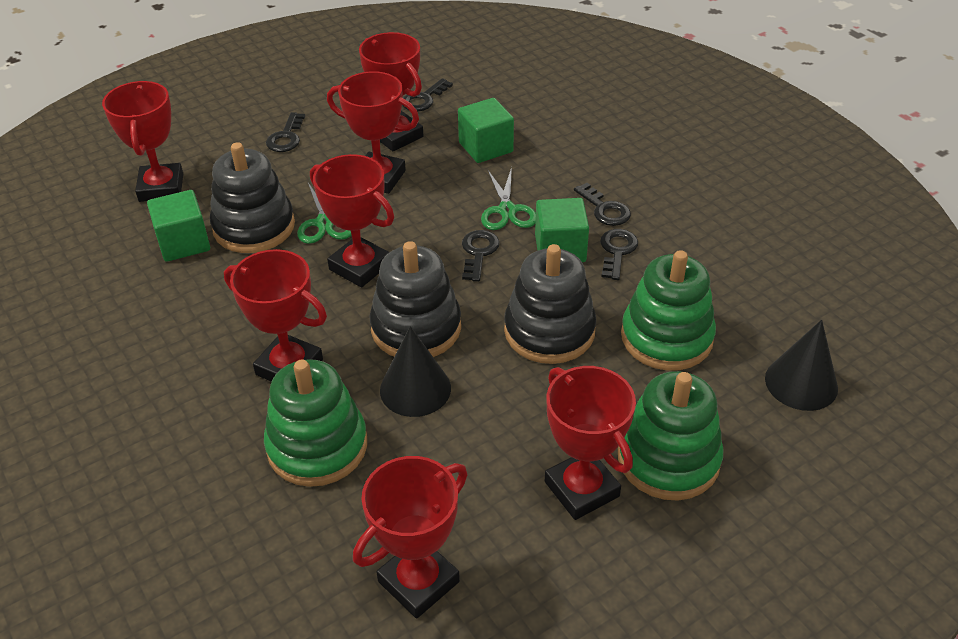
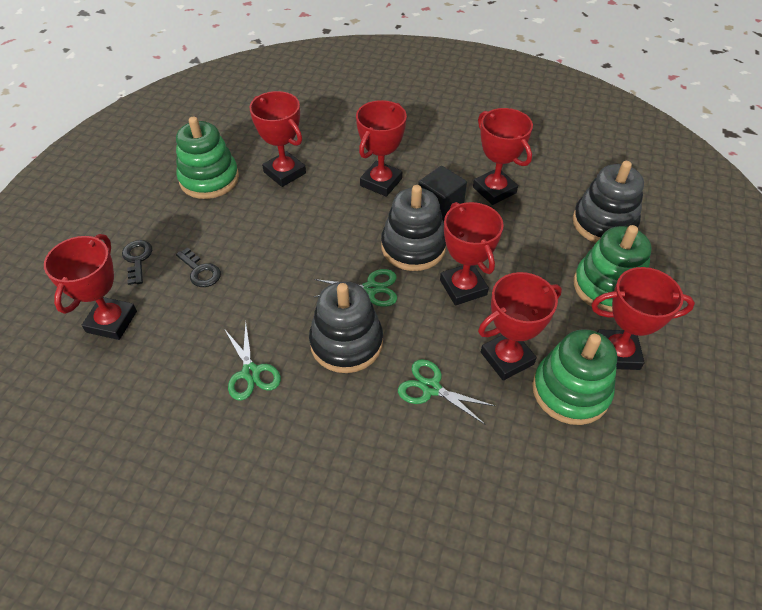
black cone: [380,326,451,417] [765,320,838,411] = 2 -> none = 0
black cube: none = 0 -> [418,166,467,222] = 1
black key: [266,112,305,152] [402,78,453,111] [462,230,500,282] [574,183,631,226] [600,229,638,280] = 5 -> [122,240,152,285] [176,247,221,287] = 2
green cube: [147,190,210,262] [458,98,514,163] [535,198,589,262] = 3 -> none = 0
green scissors: [297,183,351,244] [481,167,536,230] = 2 -> [225,322,281,401] [314,269,397,307] [398,359,495,425] = 3

